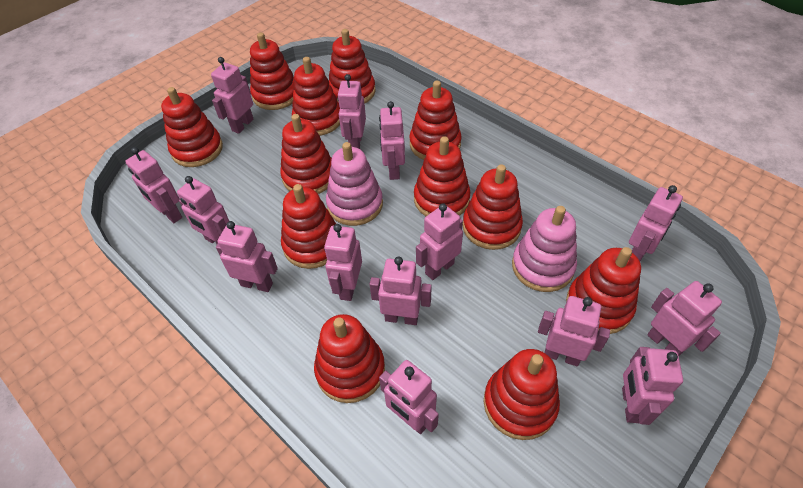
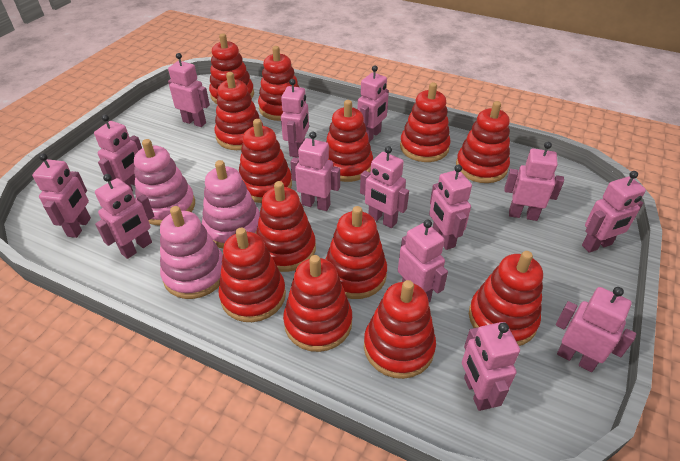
pink stacking toy: [326,142,383,226] [512,206,577,292] = 2 -> [134,139,195,225] [160,206,223,299] [202,160,260,248] = 3
red stacking toy: [161,87,223,167] [250,33,295,110] [280,114,332,194] [281,184,336,269] [292,57,340,136] [314,314,385,403] [329,29,376,104] [409,81,462,160] [414,136,471,216] [463,164,523,250] [484,349,560,440] [566,247,641,334] = 12 -> [209,33,254,104] [214,72,263,150] [218,228,286,322] [239,119,292,203] [256,181,316,272] [258,46,299,121] [283,255,352,352] [326,100,373,182] [326,206,387,299] [364,280,436,379] [400,82,451,162] [456,101,510,183] [469,251,543,346] = 13

